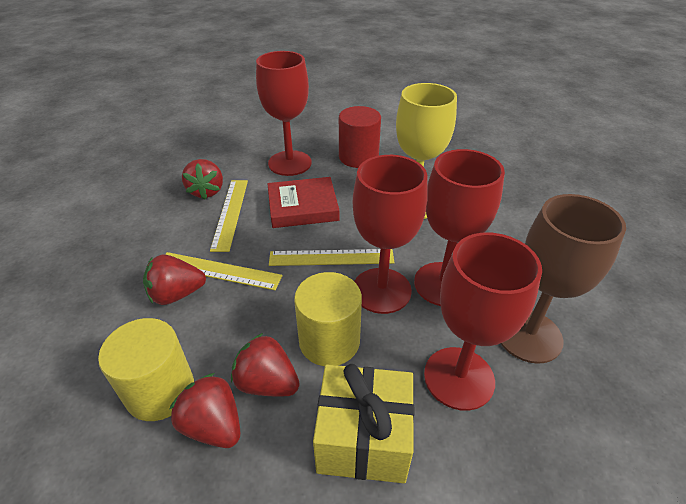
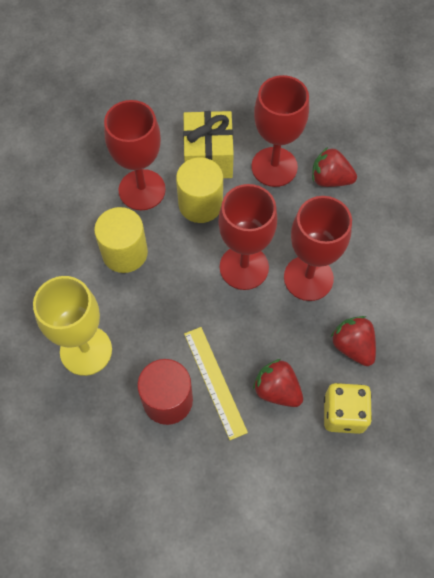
brown goblet: [500,194,626,364] = 1 -> none = 0
red book: [267,177,339,228] = 1 -> none = 0
red strawberry: [143,255,206,305] [170,373,241,448] [182,159,223,200] [231,333,300,397] = 4 -> [253,359,303,407] [312,147,357,187] [331,316,376,366] = 3
yellow dice: none = 0 -> [324,383,372,434] = 1
yellow ruler: [165,252,283,290] [210,180,248,252] [269,249,394,266] = 3 -> [184,327,248,440] = 1

